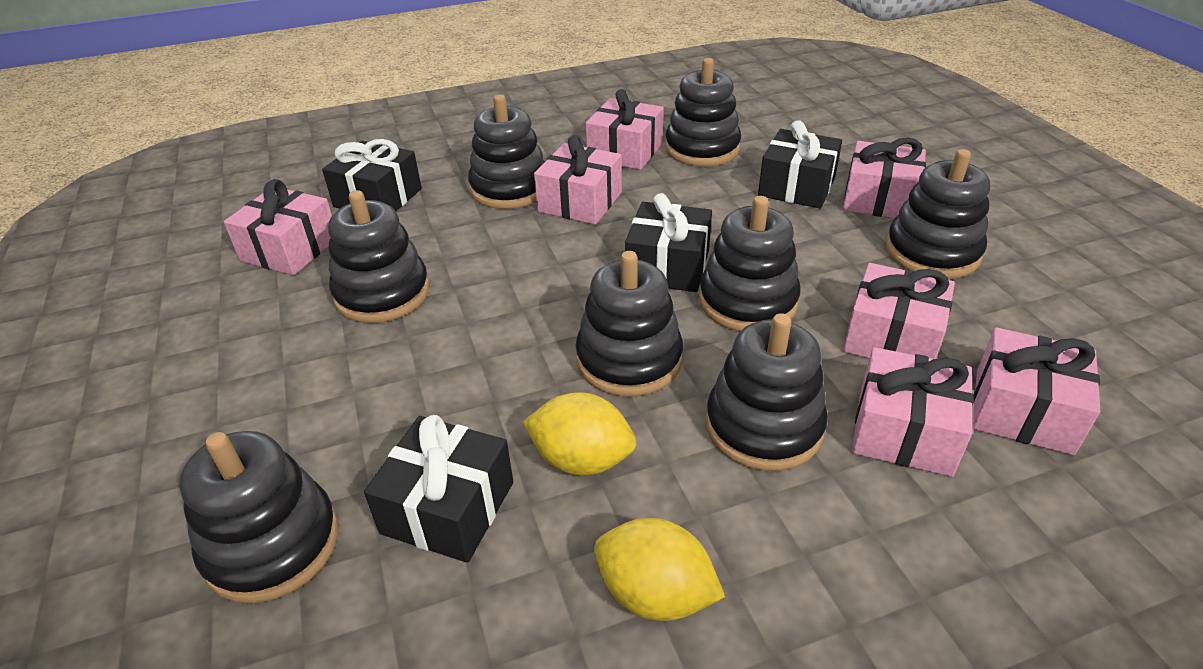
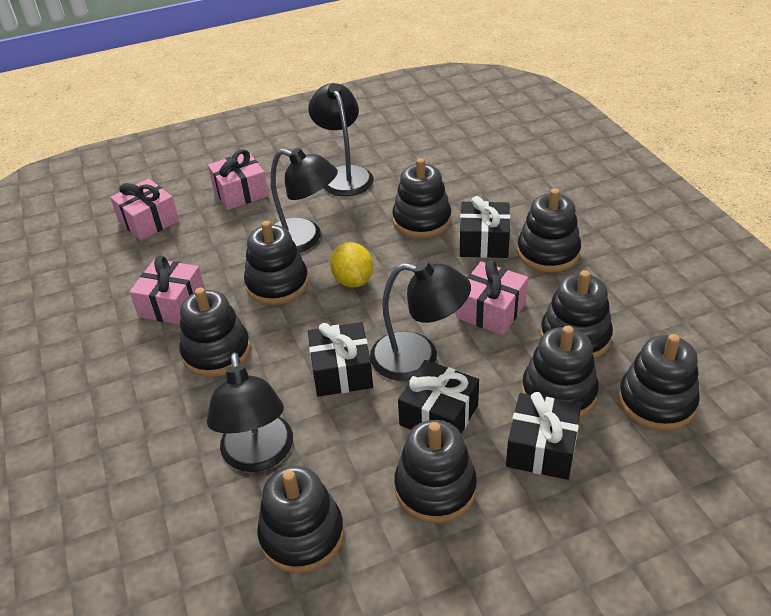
black lamp: none = 0 -> [207,352,293,472] [270,148,338,253] [308,83,374,196] [370,260,471,381] = 4
black stacking toy: [179,431,339,603] [328,190,430,323] [468,94,544,209] [576,251,683,396] [665,58,741,166] [699,196,800,331] [706,313,828,471] [886,149,990,279] = 8 -> [179,288,251,377] [244,221,309,305] [257,466,344,573] [392,158,451,238] [394,420,477,523] [517,188,581,272] [522,326,599,418] [541,270,613,359] [618,334,700,431] = 9
pink gift: [224,179,332,275] [534,135,622,225] [586,89,664,170] [843,138,926,219] [843,263,955,359] [852,347,974,477] [972,327,1100,455] = 7 -> [110,179,179,240] [129,256,205,325] [208,149,269,210] [456,260,528,335] = 4
yellow lemon: [523,392,636,476] [594,518,725,621] = 2 -> [330,242,373,288] = 1

